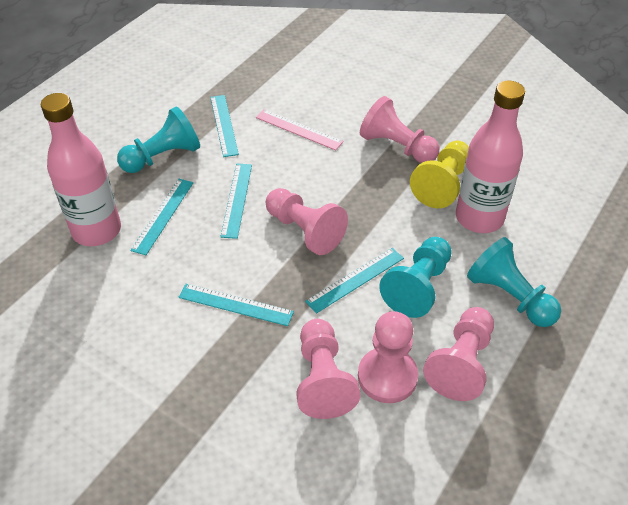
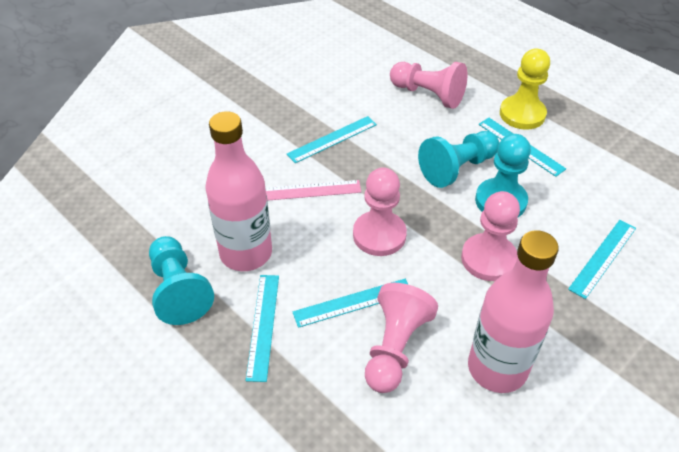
pink pawn: [266,188,348,255] [296,319,360,419] [358,311,418,403] [360,96,440,163] [423,307,494,401] = 5 -> [353,167,407,256] [365,283,438,393] [390,62,467,109] [461,191,520,281] = 4

